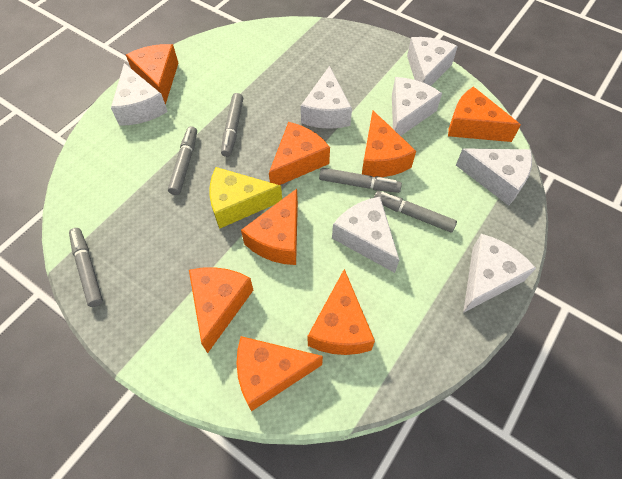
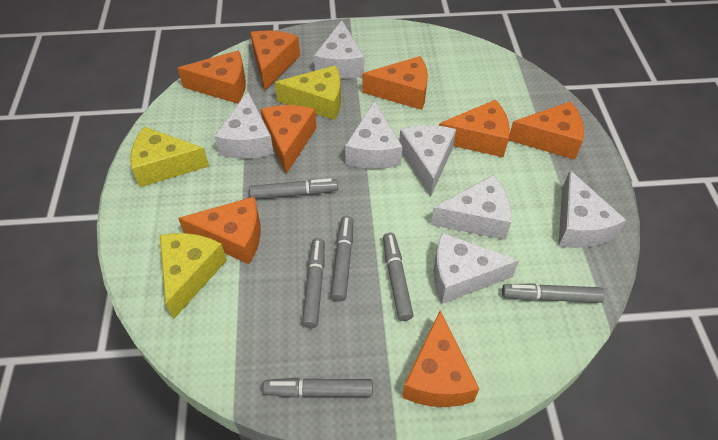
grey marker: [69,228,103,307] [168,126,197,195] [221,93,243,157] [319,168,402,193] [374,191,457,233] = 5 -> [249,178,338,199] [263,378,373,398] [302,238,325,328] [331,216,353,301] [383,233,414,321] [502,283,605,303] = 6
yellow cheese: [209,167,282,229] = 1 -> [130,127,209,187] [160,233,227,319] [275,65,341,120] = 3

